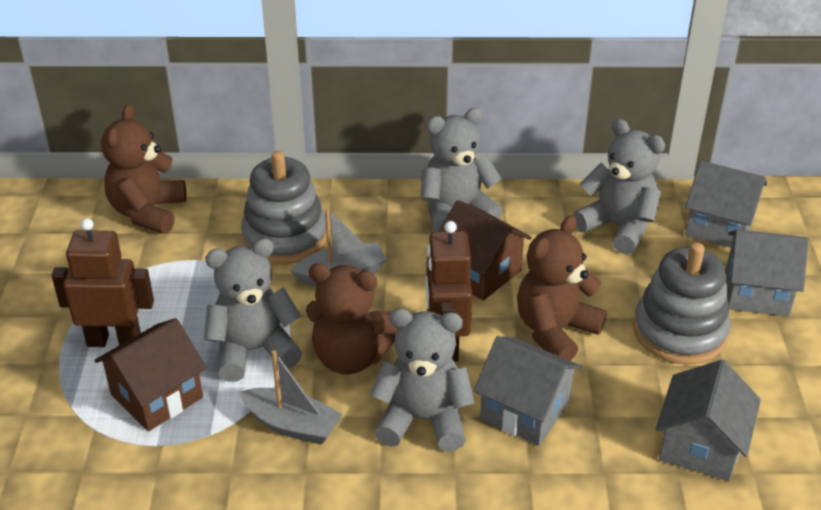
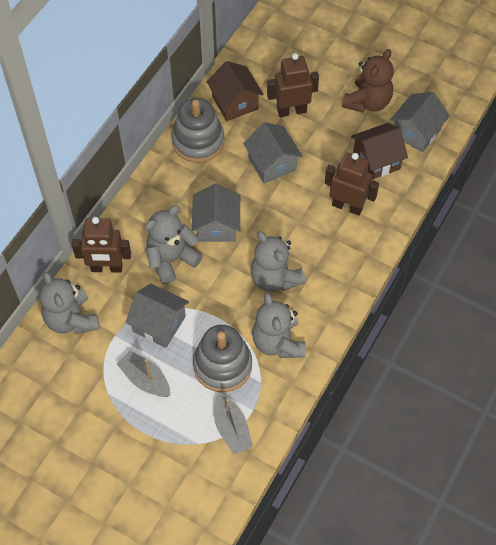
brown robot: [52,218,154,347] [426,221,472,362] = 2 -> [72,217,131,273] [267,53,319,117] [325,153,379,216] = 3
brown teddy bear: [101,104,187,234] [306,263,398,375] [517,216,607,361] = 3 -> [342,49,394,113] = 1

